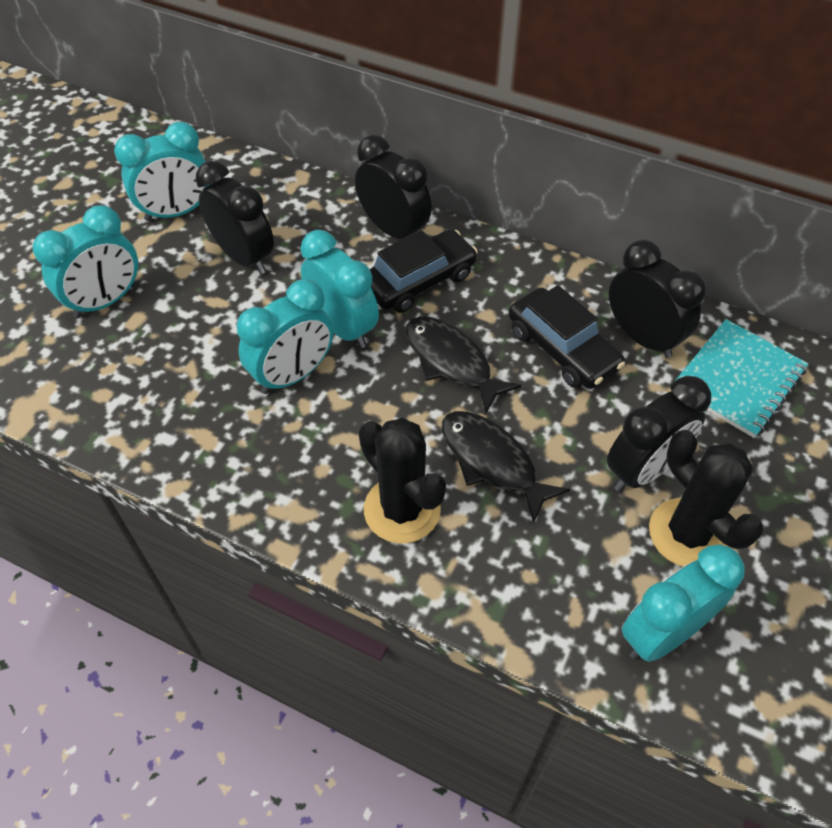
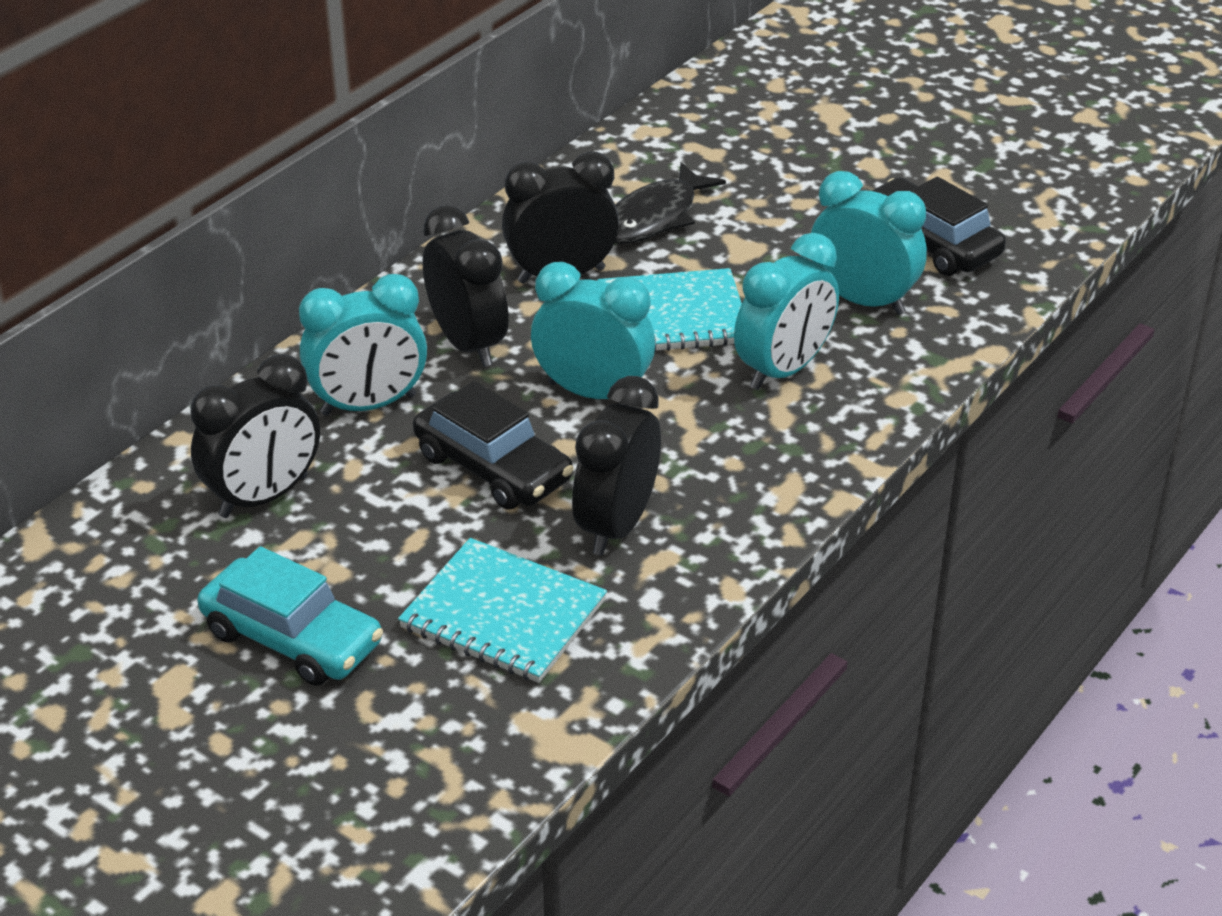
black cactus: [359,418,446,543] [649,430,764,567] = 2 -> none = 0
black fish: [406,316,521,414] [442,411,570,524] = 2 -> [615,162,726,244] = 1
turquoise car: none = 0 -> [197,546,383,686] = 1
turquoise clock: [32,205,138,318] [114,122,210,221] [237,279,334,394] [301,230,379,348] [622,545,745,662] = 5 -> [299,274,427,416] [531,262,655,399] [734,233,839,390] [811,171,927,315] = 4
turquoise notebook: [673,319,808,438] = 1 -> [398,538,607,683] [597,268,742,351] = 2

